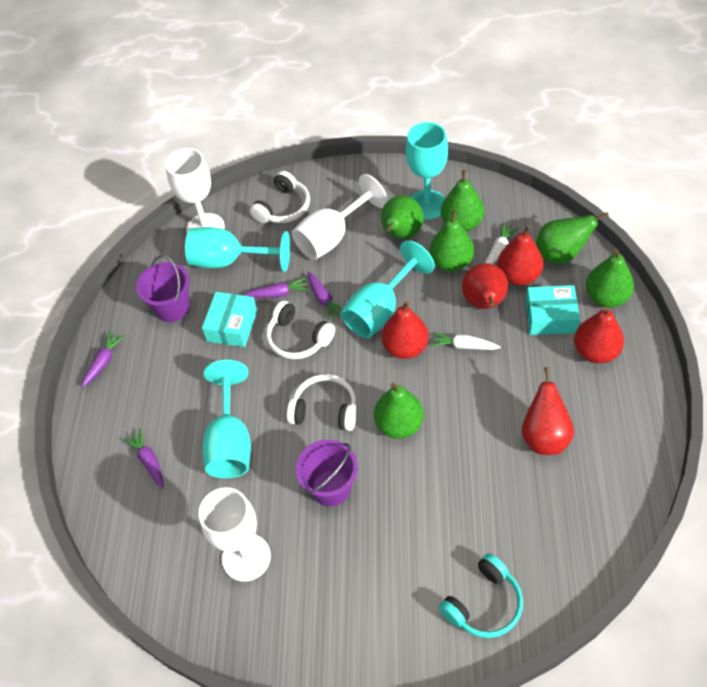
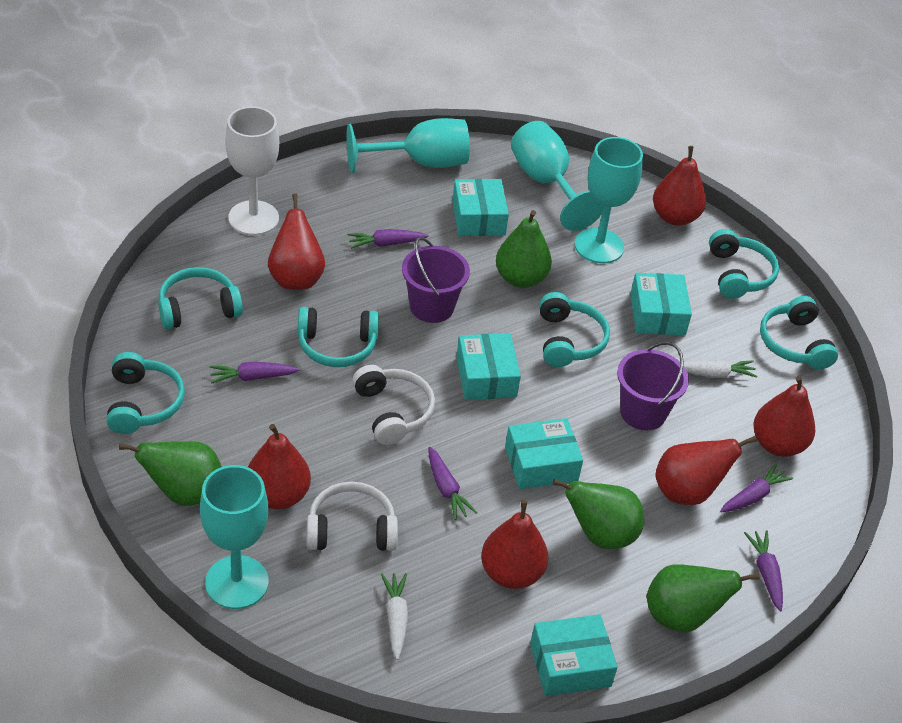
green pear: [374,383,424,439] [381,195,424,239] [430,210,474,272] [441,170,484,231] [536,212,609,264] [586,249,634,308] = 6 -> [119,441,222,506] [496,210,552,288] [553,479,644,549] [647,564,760,632] = 4
purple carrot: [82,331,125,387] [123,429,164,488] [244,277,309,298] [308,272,342,321] = 4 -> [210,362,299,384] [348,229,429,249] [429,447,477,520] [720,463,793,512] [744,530,783,611] = 5
red pear: [381,301,429,359] [462,263,508,309] [497,225,544,285] [522,367,574,455] [574,306,624,363] = 5 -> [248,424,311,509] [268,193,325,290] [481,500,548,589] [653,146,706,226] [655,436,757,505] [753,376,815,457] = 6
turquoise box: [202,292,257,347] [526,285,580,335] = 2 -> [452,179,509,236] [456,333,521,400] [505,418,583,489] [530,614,618,696] [630,273,692,335] = 5
turquoise headphones: [439,553,523,638] = 1 -> [107,352,185,434] [159,267,243,329] [298,307,379,367] [539,292,610,367] [709,229,779,299] [760,296,838,370] = 6
white goblet: [165,148,225,233] [199,487,271,582] [292,174,388,260] = 3 -> [225,106,279,235] = 1
white headphones: [250,171,310,223] [266,301,335,359] [287,374,357,431] = 3 -> [306,482,398,551] [352,365,435,445] = 2

